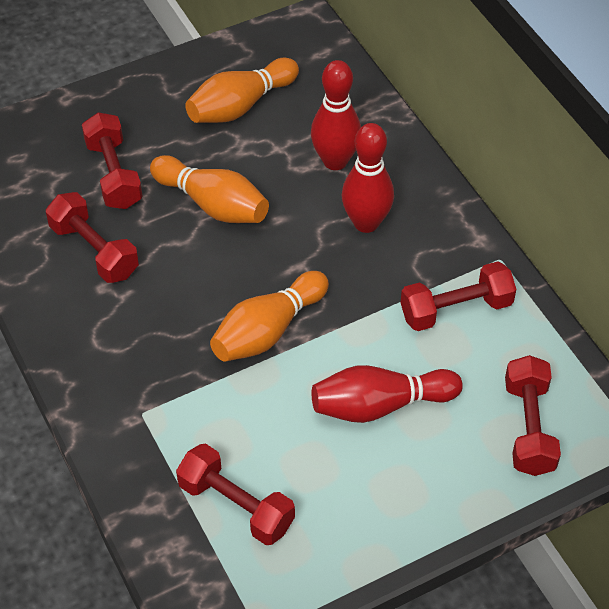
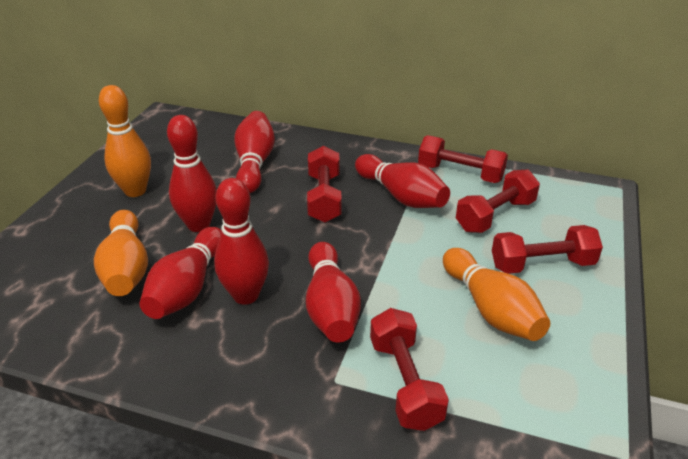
red bowling pin: [311,60,361,170] [312,365,463,423] [342,123,394,233] = 3 -> [140,227,222,319] [167,115,217,232] [214,178,269,305] [234,111,275,193] [306,242,361,342] [355,154,450,208] = 6

